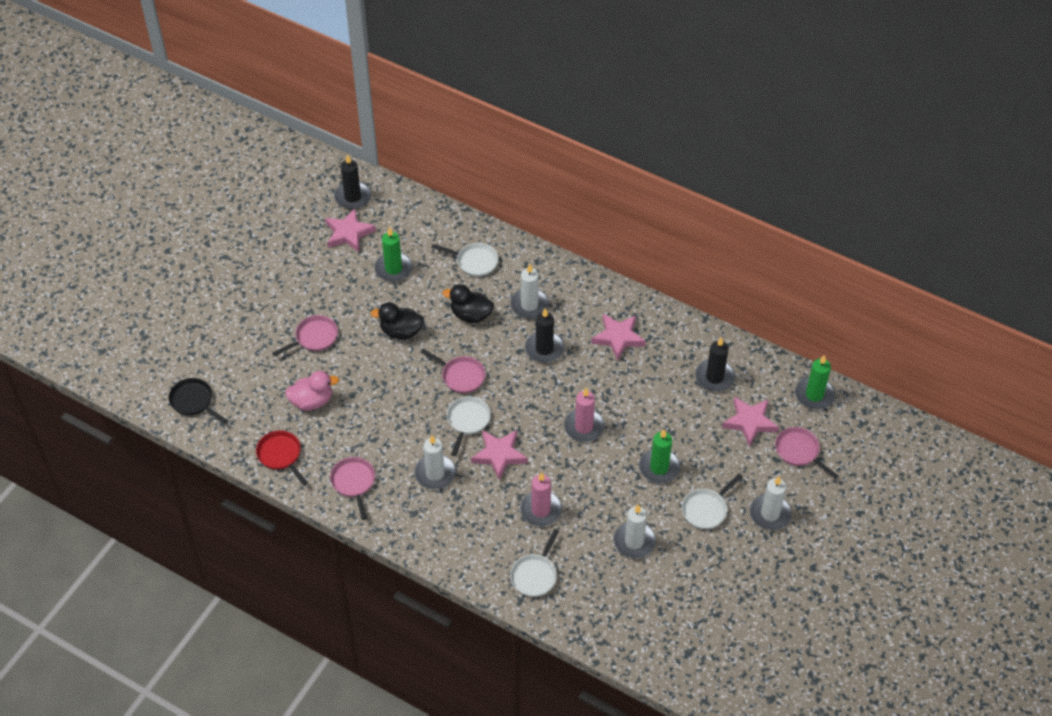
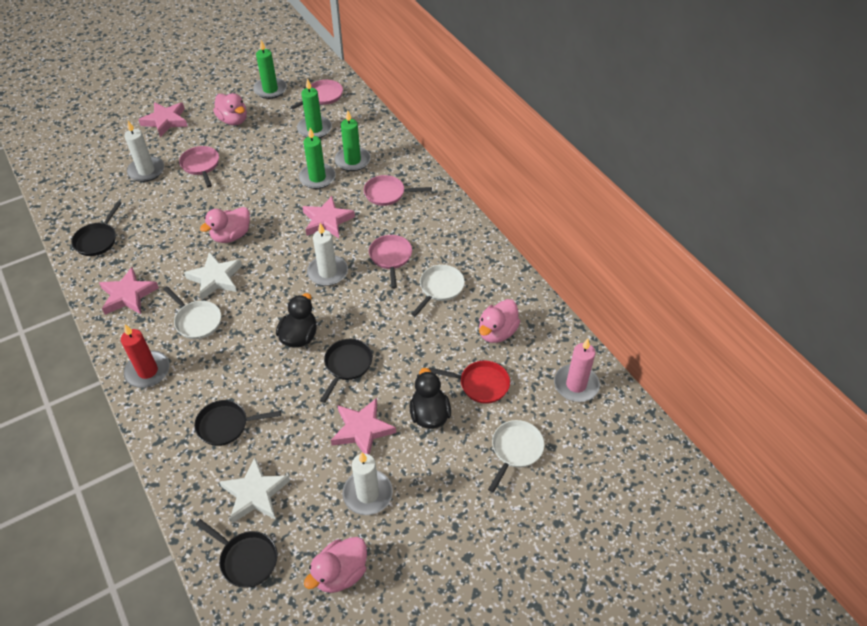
black candle: [334,154,371,209] [525,308,564,363] [695,337,735,392] = 3 -> none = 0
black pan: [169,378,228,424] = 1 -> [71,201,122,256] [194,400,281,446] [196,519,278,588] [320,339,373,403] = 4
green candle: [374,227,413,282] [639,429,680,483] [795,355,835,410] = 3 -> [253,40,287,99] [297,78,332,138] [299,128,336,189] [334,110,371,171] = 4
pink candle: [520,472,562,526] [564,388,605,442] = 2 -> [554,339,600,402] = 1
pink duck: [285,371,339,411] = 1 -> [200,207,250,243] [213,93,247,125] [304,537,367,593] [479,299,520,343] = 4
red candle: none = 0 -> [121,324,170,388] = 1
white candle: [414,435,456,489] [510,264,549,319] [613,504,656,558] [750,476,792,530] = 4 -> [124,121,164,182] [307,223,348,286] [342,452,393,515] = 3
white pan: [431,243,498,277] [447,396,491,456] [510,529,559,597] [682,474,743,529] = 4 -> [163,286,221,339] [412,265,465,317] [488,420,544,493] = 3
white star: none = 0 -> [184,252,242,300] [219,457,290,523] = 2

